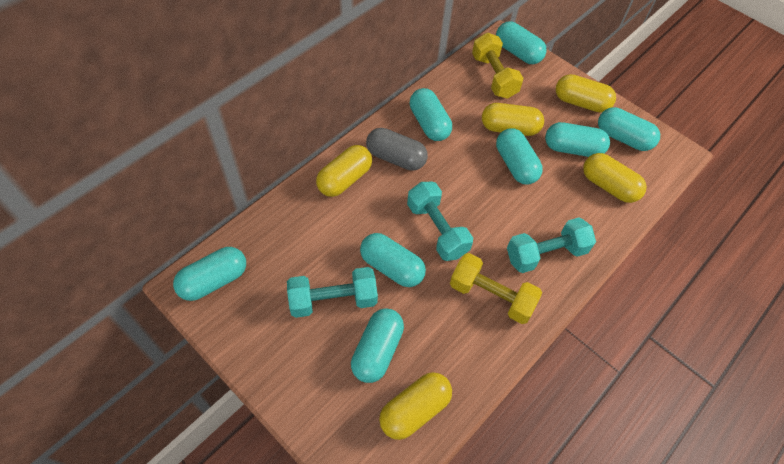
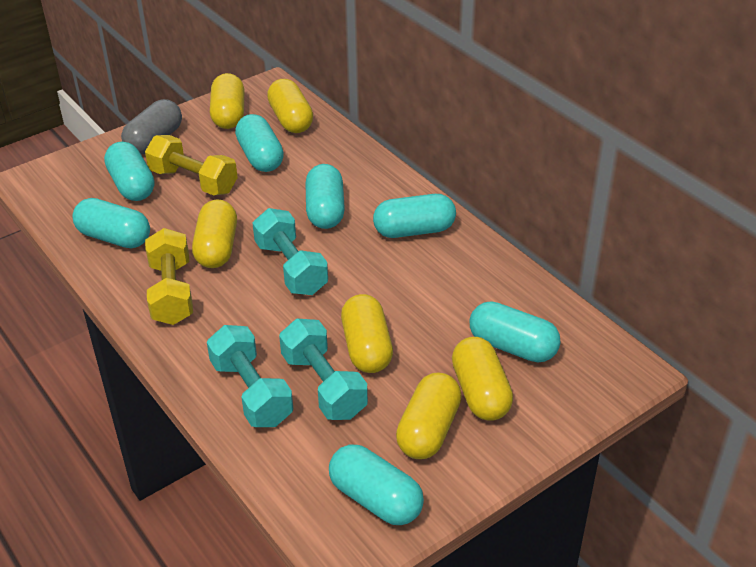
turquoise capsule: [173,247,246,301] [351,308,404,383] [360,233,426,287] [410,88,452,141] [496,22,547,64] [496,128,543,185] [545,122,610,157] [598,107,660,151] = 8 -> [72,198,150,249] [104,142,154,201] [235,114,284,172] [306,164,345,229] [329,444,424,525] [373,194,456,238] [470,301,560,362] = 7
yellow capsule: [316,145,372,197] [379,372,452,440] [482,103,544,136] [556,74,616,113] [583,153,647,203] = 5 -> [192,199,237,268] [210,73,244,129] [267,79,313,133] [341,294,393,373] [396,373,462,459] [452,337,513,421] = 6

